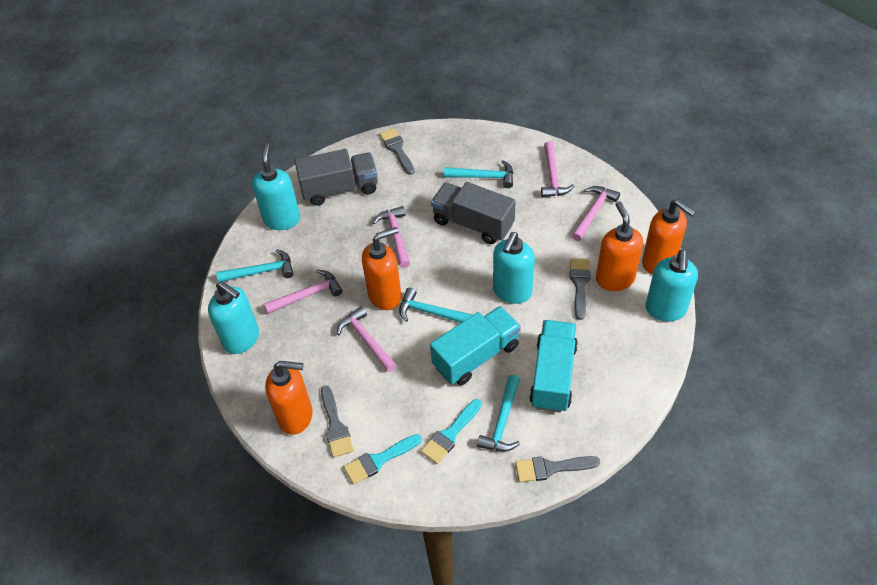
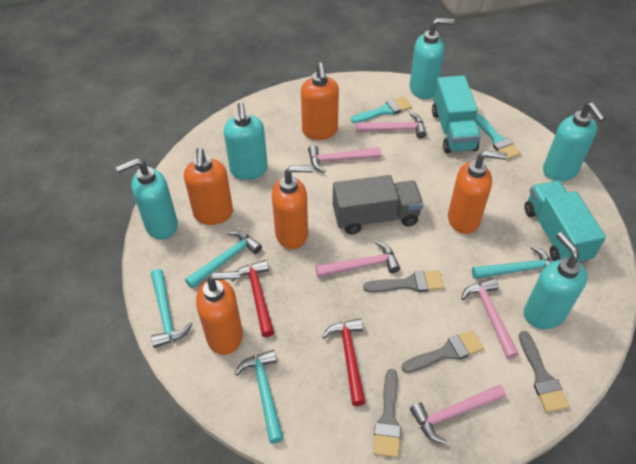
grey truck: [295,149,378,206] [431,182,516,244] = 2 -> [333,175,424,234] = 1
orange soap dispenser: [265,361,313,435] [362,227,401,310] [596,201,643,291] [642,199,696,274] = 4 -> [184,148,233,225] [196,271,243,355] [272,165,314,249] [301,62,339,140] [448,150,507,234] = 5
red hammer: none = 0 -> [231,260,274,337] [322,318,366,406] = 2
turquoise soap dispenser: [208,281,259,354] [252,143,300,230] [493,232,535,304] [645,250,698,322] = 4 -> [116,158,178,240] [224,102,268,180] [410,18,454,99] [524,232,588,329] [543,102,606,181] = 5

